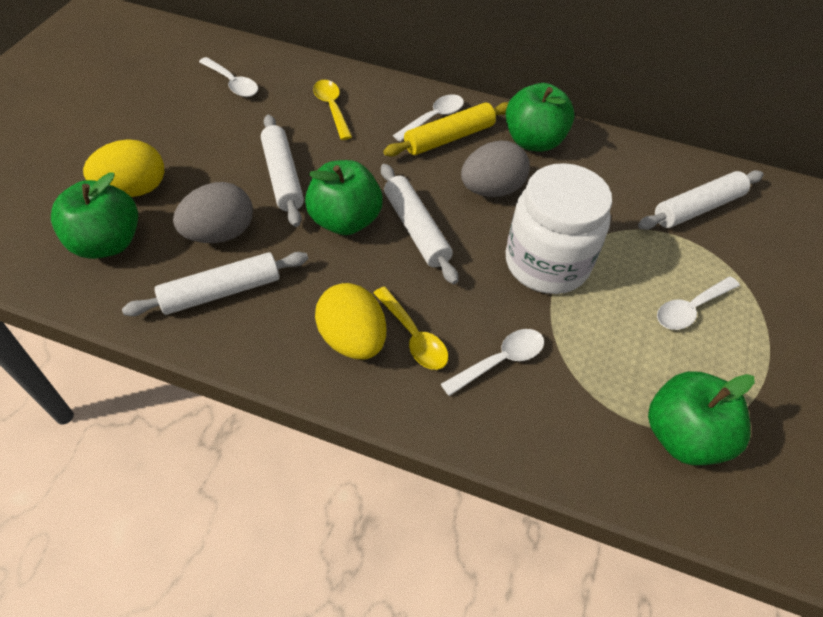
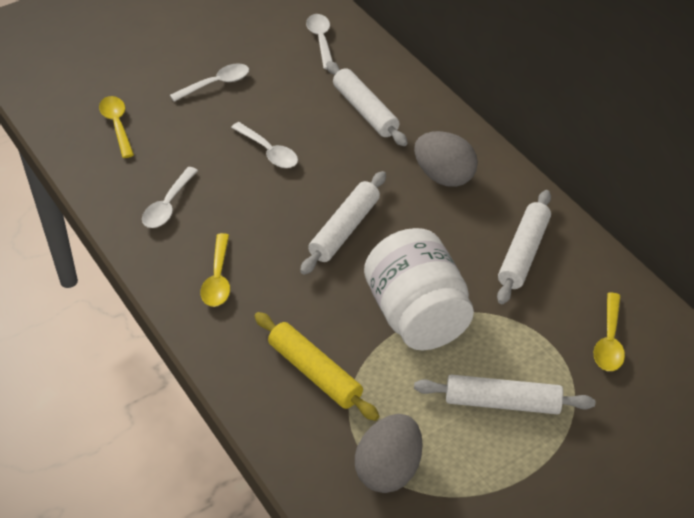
green apple: [51,172,138,259] [305,160,383,235] [506,83,575,152] [648,371,755,465] = 4 -> none = 0
yellow egg: [83,139,164,197] [315,283,386,359] = 2 -> none = 0
yellow spoon: [313,80,352,140] [374,286,448,370] = 2 -> [99,96,134,158] [200,233,230,307] [594,292,625,371] = 3

